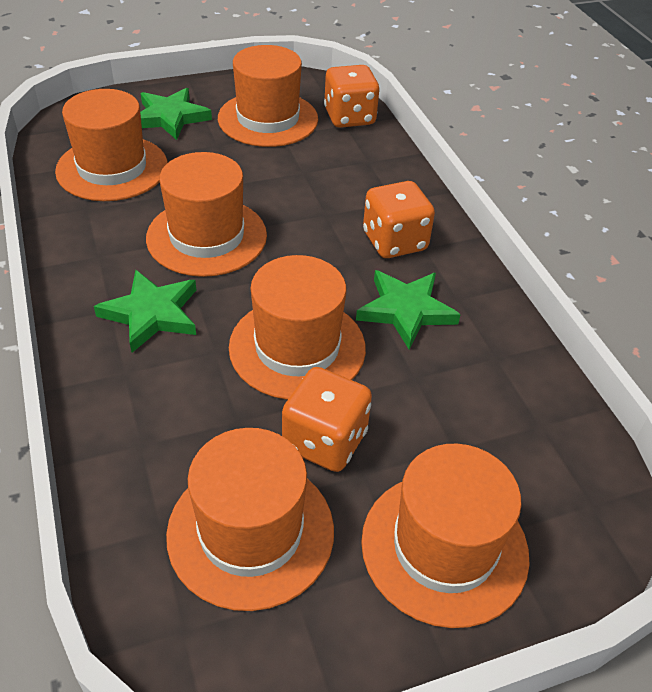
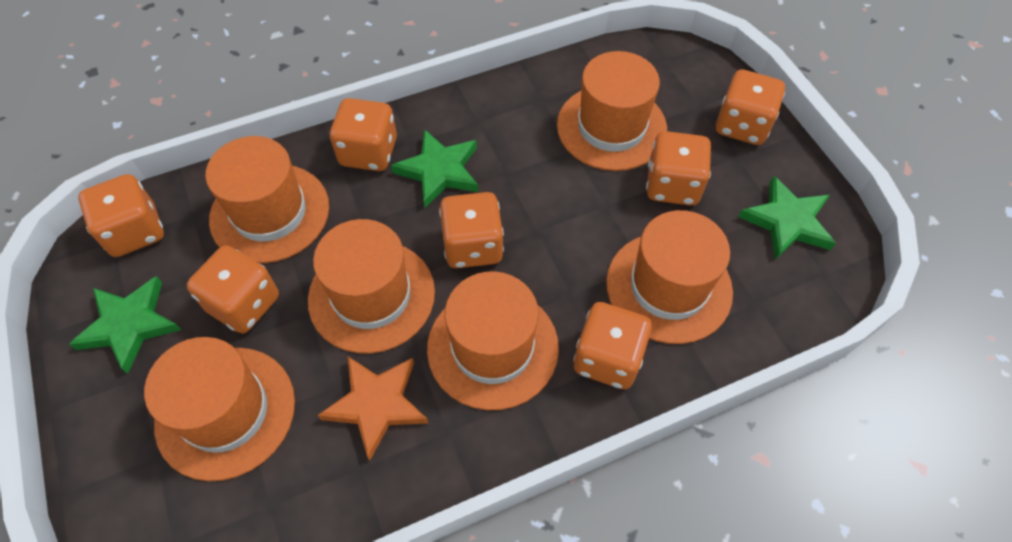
orange dice: [282,367,372,472] [324,65,380,128] [363,181,435,258] = 3 -> [78,174,164,257] [186,245,279,334] [330,98,397,171] [439,192,504,268] [573,302,652,390] [646,131,711,206] [716,69,785,145] = 7
orange star: none = 0 -> [318,356,428,460] = 1

